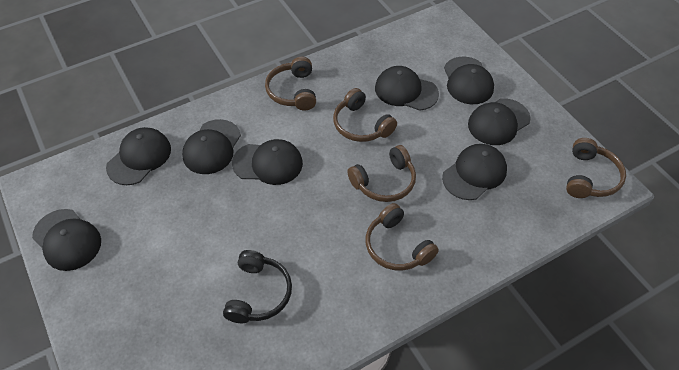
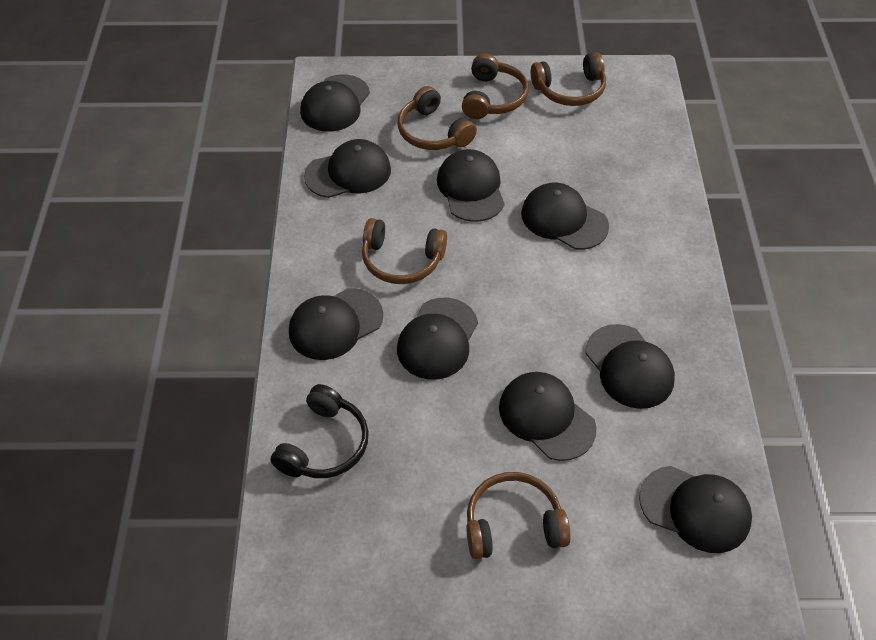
black cap: [32,209,101,271] [106,127,171,185] [182,119,241,174] [232,139,303,185] [375,66,439,111] [442,144,507,200] [444,57,494,104] [468,98,531,145] = 8 -> [289,288,383,360] [300,74,370,132] [304,139,391,198] [397,298,478,380] [437,149,505,222] [499,372,596,461] [521,183,609,250] [585,324,675,409] [639,466,752,553] = 9

